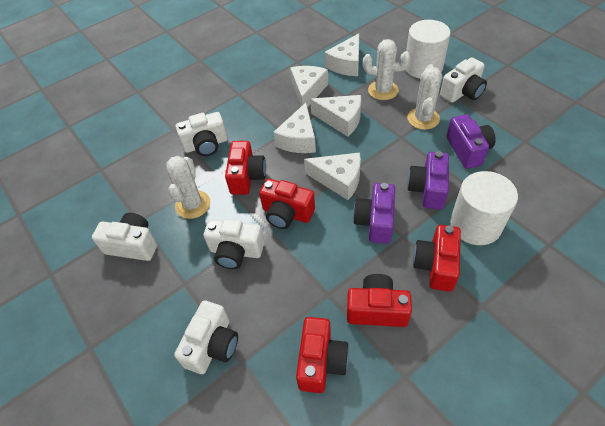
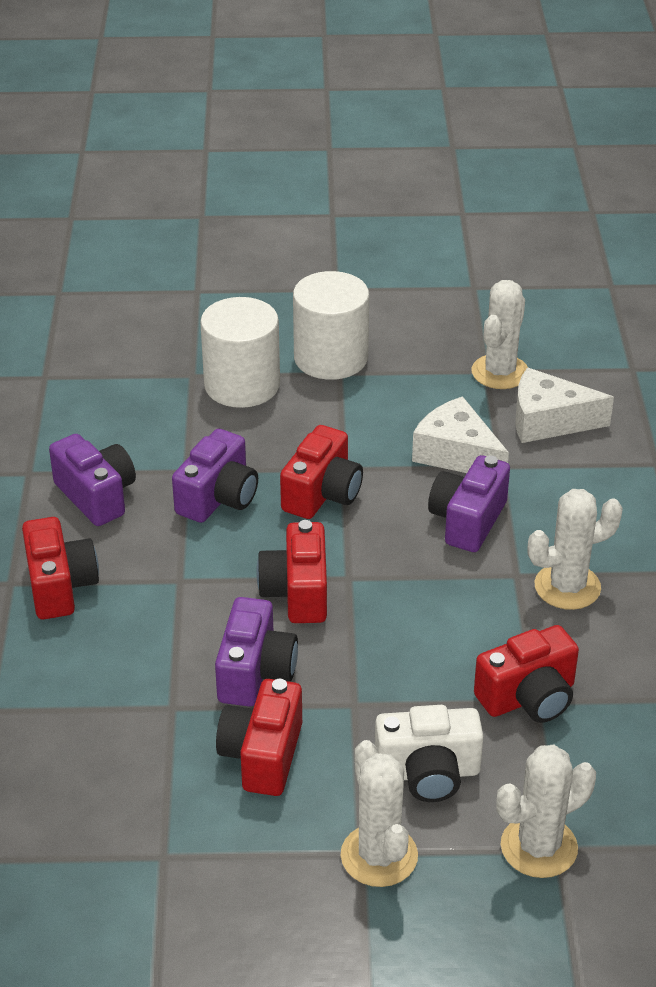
purple camera: [353,183,395,244] [407,151,449,210] [447,114,496,169] = 3 -> [49,434,136,526] [172,429,258,523] [215,597,298,707] [428,455,510,552] = 4
white cactus: [166,156,210,219] [363,39,411,100] [407,64,442,130] = 3 -> [341,740,418,887] [472,280,527,389] [496,745,596,878] [528,489,623,610] = 4
white camera: [92,213,157,261] [174,300,238,374] [176,112,228,156] [203,219,264,269] [440,57,487,103] = 5 -> [375,705,484,802] = 1
white cheese: [273,103,316,153] [290,66,328,108] [304,153,361,200] [310,95,361,137] [325,33,359,76] = 5 -> [412,396,509,473] [515,367,614,443] = 2

